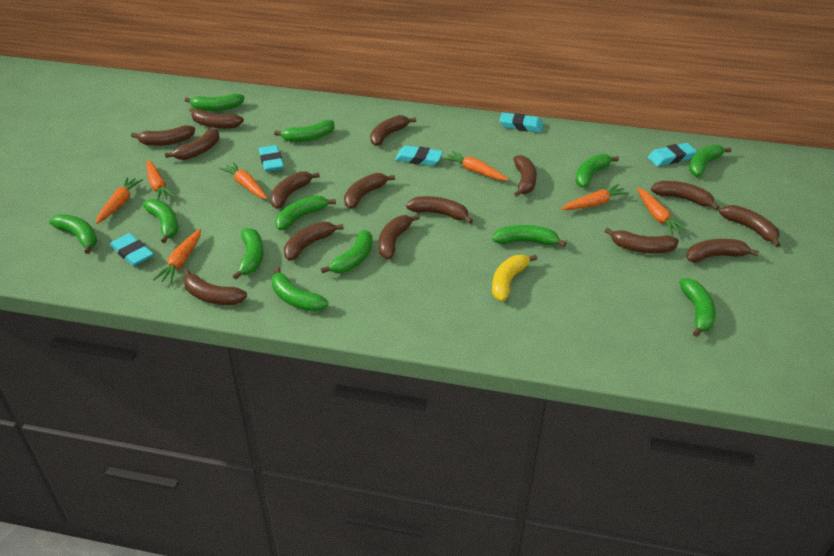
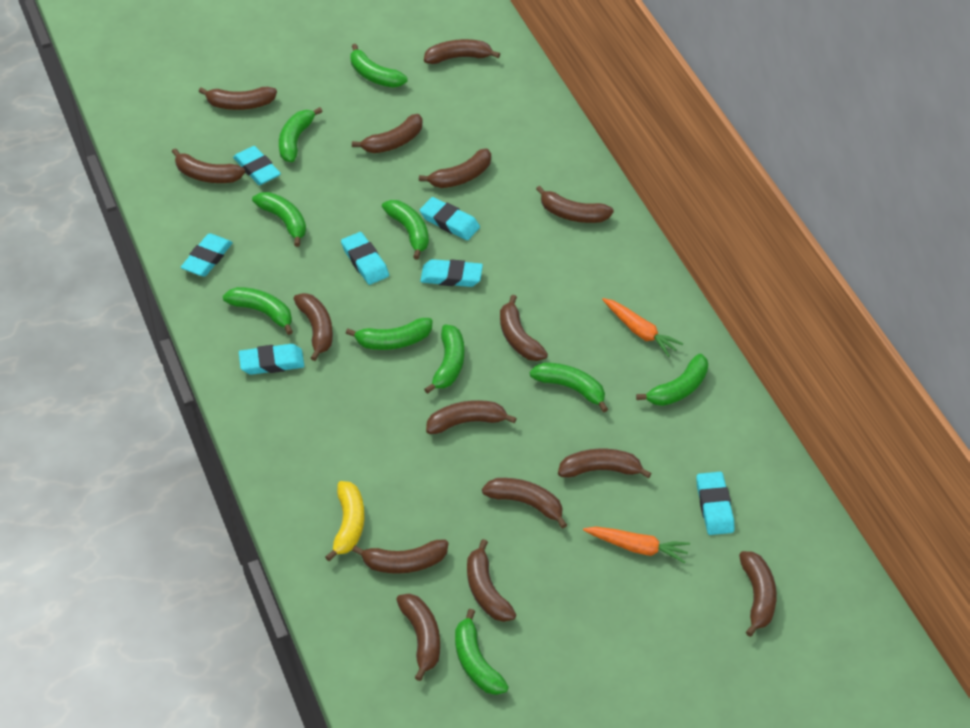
green banana: [49,214,97,254] [142,199,178,243] [185,94,244,111] [233,228,264,280] [271,267,329,312] [274,120,335,142] [275,195,336,230] [321,230,373,273] [493,225,567,247] [575,154,619,188] [680,278,716,337] [689,144,732,176] = 12 -> [223,287,293,335] [252,192,306,247] [279,107,323,162] [346,318,433,350] [350,44,407,88] [382,200,429,260] [424,324,464,394] [455,609,509,695] [530,362,608,413] [636,354,708,406] = 10
orange carrot: [96,177,143,224] [146,160,175,200] [153,229,201,284] [219,162,267,199] [443,151,509,181] [561,184,629,210] [637,188,688,235] = 7 -> [583,527,690,564] [602,298,683,357] = 2
turquoise eraser: [110,233,153,266] [259,145,284,172] [395,145,443,166] [499,112,543,133] [648,143,697,166] = 5 -> [181,233,233,277] [233,146,281,185] [239,344,304,375] [341,232,389,285] [420,197,480,240] [420,259,483,287] [696,472,735,535] = 7

